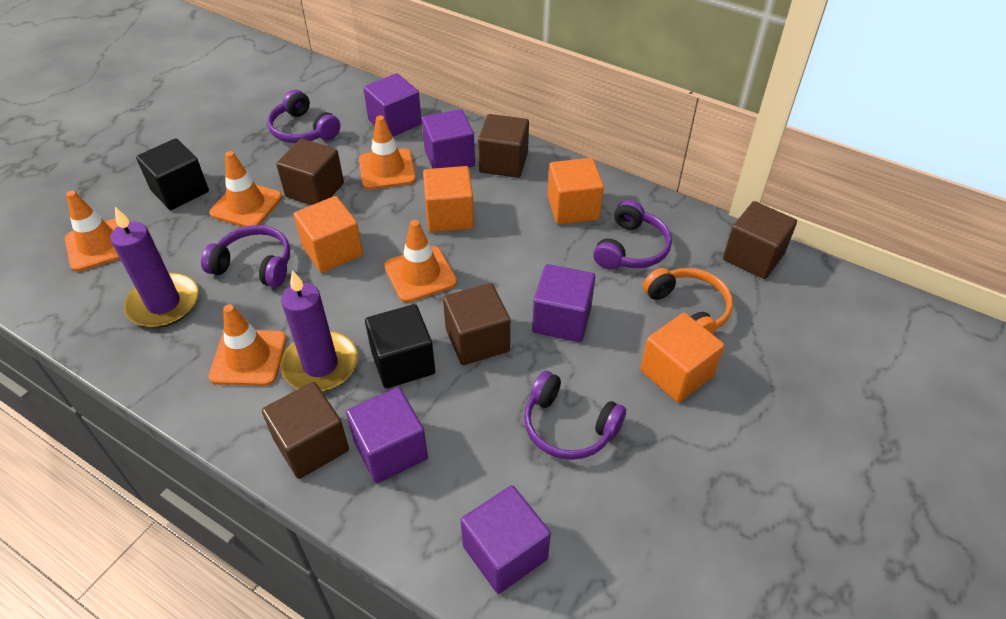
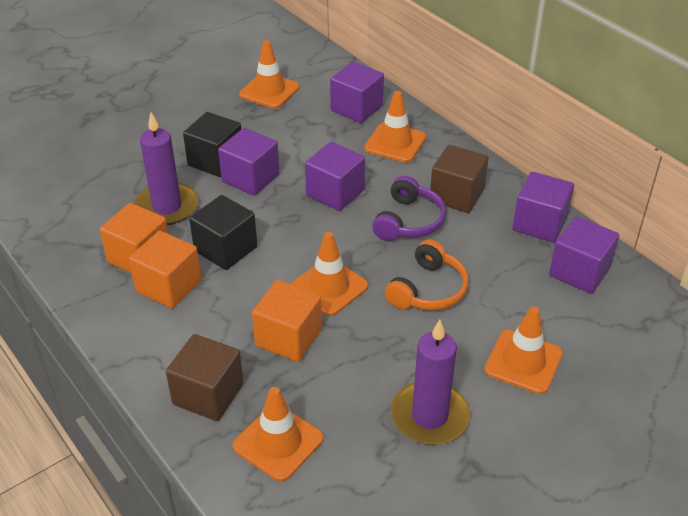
brown cube: [262,382,349,479] [276,139,344,205] [443,283,510,365] [478,114,529,178] [723,201,797,279] = 5 -> [166,334,244,421] [430,145,489,213] = 2
orange cube: [294,196,363,273] [423,166,474,232] [548,158,604,224] [640,313,724,403] = 4 -> [100,203,169,273] [129,231,202,309] [252,280,322,362] = 3
purple headphones: [201,225,290,288] [267,90,340,143] [524,371,626,460] [593,200,672,269] = 4 -> [372,176,446,241] = 1

